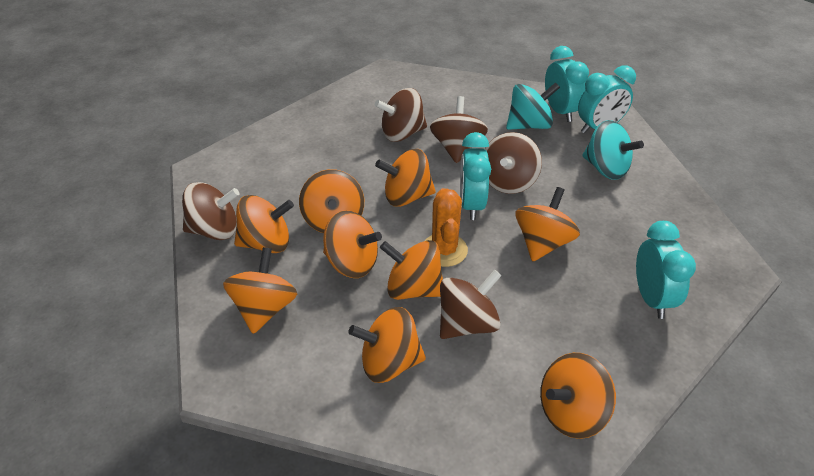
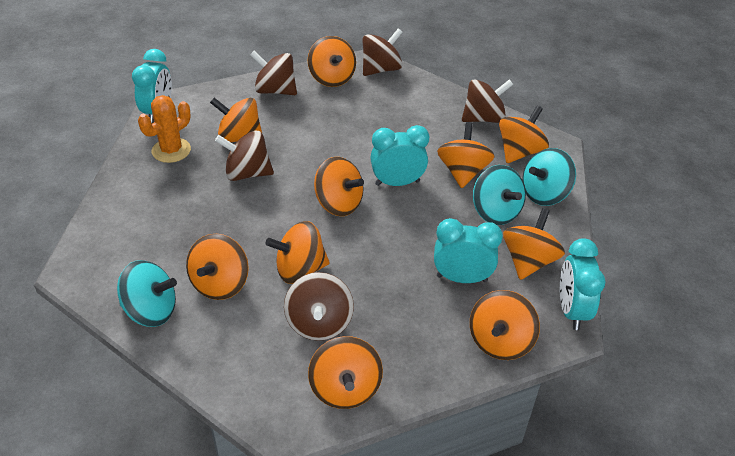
orange spinning top: [223,247,297,334] [234,195,294,253] [299,169,364,233] [323,210,382,278] [348,307,426,383] [375,149,436,207] [380,240,443,300] [516,187,580,262] [540,353,616,439] = 9 -> [186,234,249,300] [210,98,262,142] [266,221,330,284] [308,36,356,87] [308,336,383,409] [314,157,364,216] [437,122,494,188] [470,290,540,360] [499,106,549,163] [503,208,565,280] = 10
turquoise spinning top: [506,82,560,130] [582,120,644,180] = 2 -> [117,260,177,327] [473,165,526,225] [522,148,576,206] = 3

